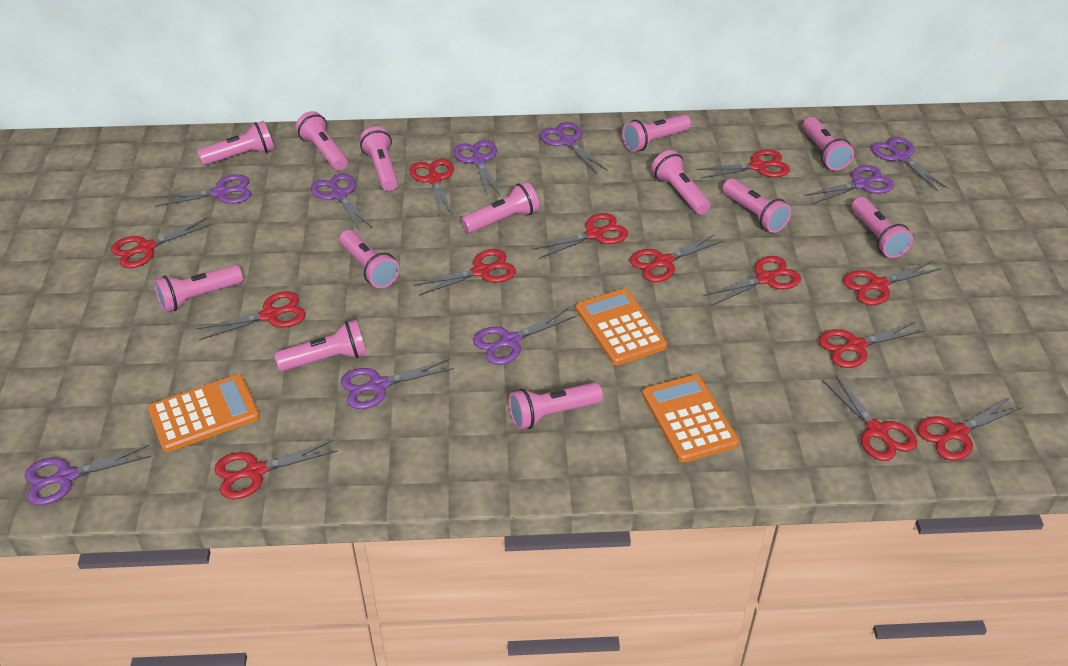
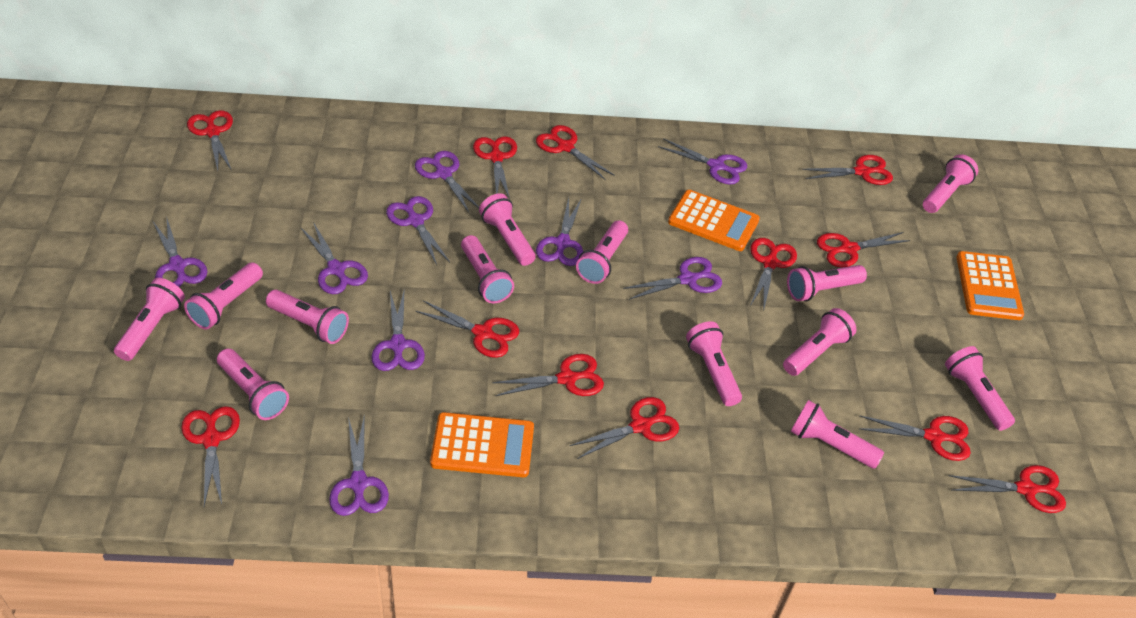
red scissors: [111,218,212,268] [196,291,306,340] [214,440,338,499] [410,159,454,216] [414,249,516,295] [532,213,628,259] [630,234,724,282] [697,149,790,178] [704,256,801,305] [819,322,925,368] [822,374,917,461] [843,261,941,305] [917,398,1022,461] = 13 -> [181,406,240,506] [187,110,233,171] [415,300,519,358] [473,136,517,199] [492,354,604,396] [536,125,615,180] [569,397,679,459] [750,238,797,308] [802,155,893,185] [817,232,910,267] [859,415,971,461] [949,465,1066,513] = 12

